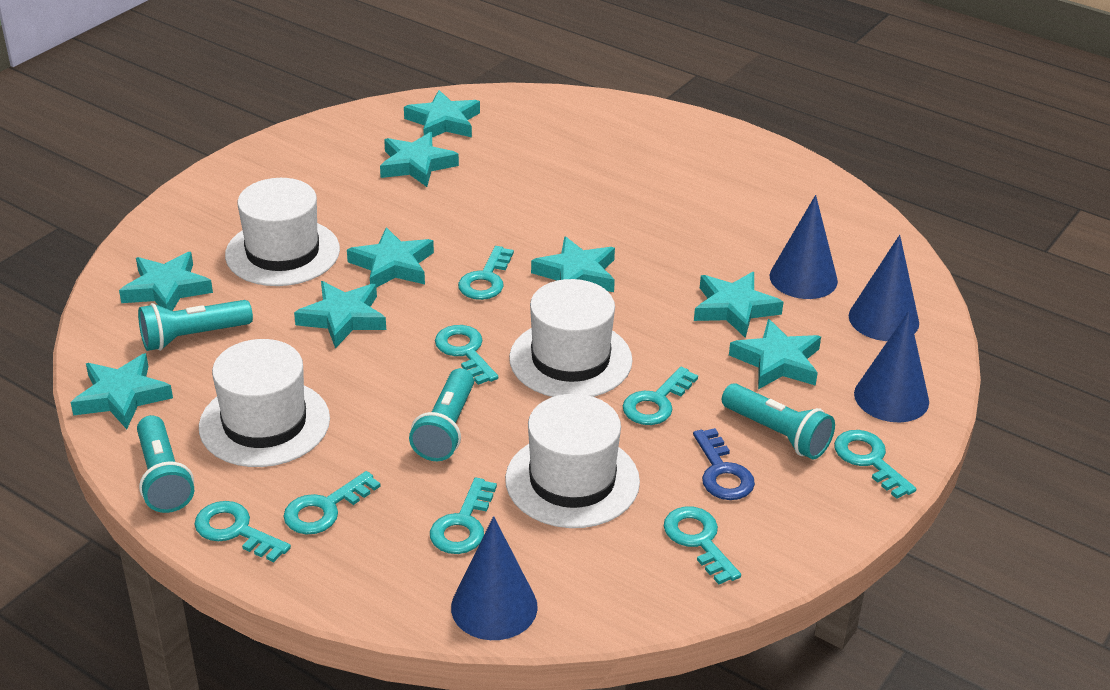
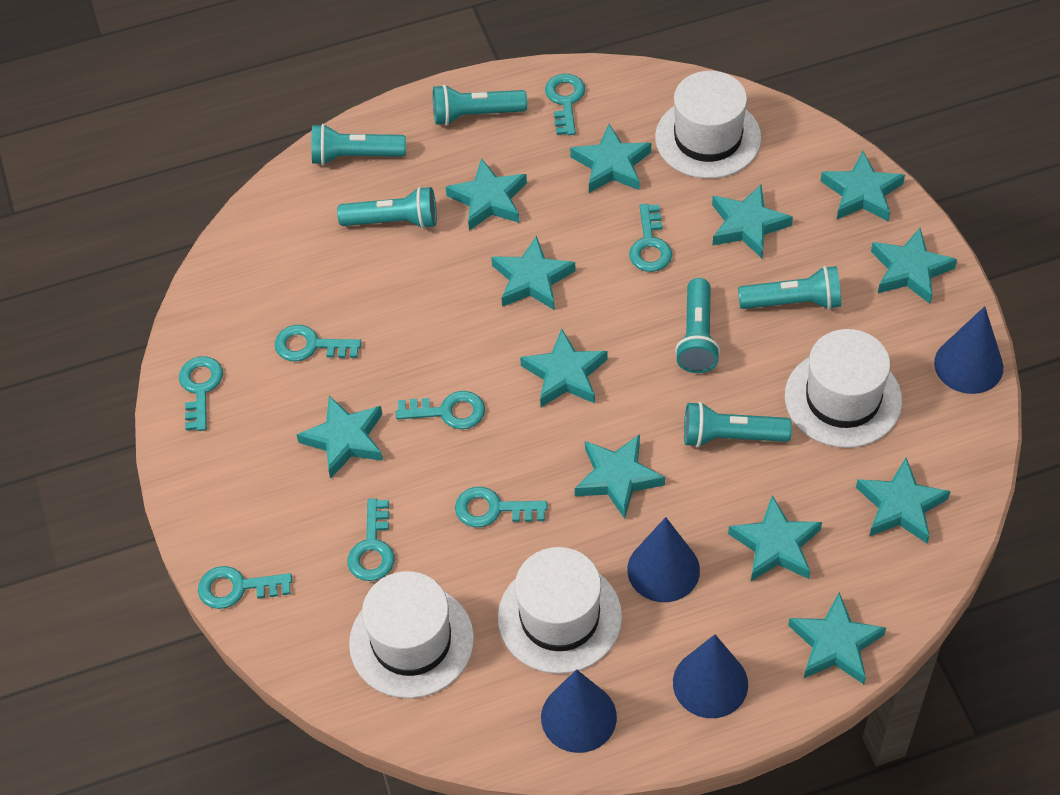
blue key: [693,428,755,500] = 1 -> none = 0
turquoise flashlight: [137,415,194,513] [138,300,253,351] [409,368,474,461] [722,383,835,459] = 4 -> [312,124,406,165] [337,186,437,229] [433,84,527,126] [675,278,720,373] [684,402,792,448] [738,266,841,310] = 6
turquoise star: [70,353,173,429] [119,252,213,311] [294,281,386,348] [347,227,434,288] [380,132,459,187] [404,90,480,138] [531,236,615,292] [694,272,783,338] [729,319,821,389] = 9 -> [296,396,383,478] [446,158,527,231] [491,235,576,310] [520,329,608,407] [570,124,651,193] [575,434,665,519] [712,185,793,258] [728,495,822,581] [788,592,886,684] [821,151,905,222] [856,458,950,544] [871,228,957,304] = 12

